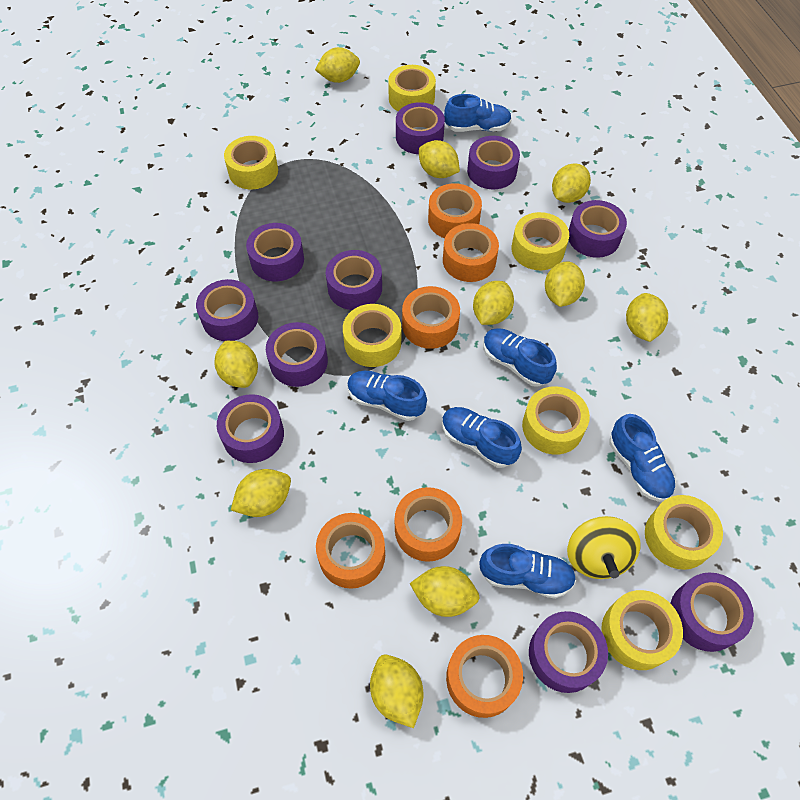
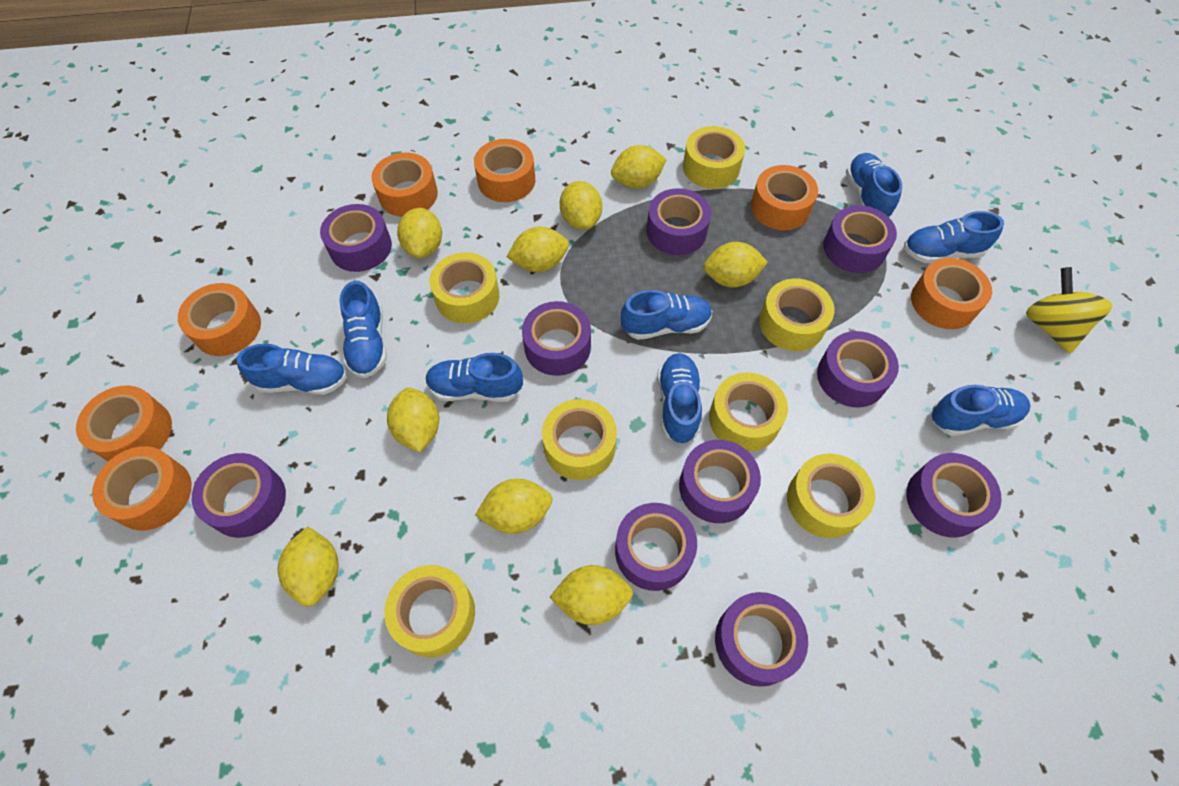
blue shoe: [347,371,427,421] [442,407,522,468] [444,94,512,132] [480,544,576,599] [483,328,557,387] [609,414,676,502] = 6 -> [237,344,347,395] [339,281,387,378] [425,353,523,402] [621,290,712,340] [657,353,702,444] [846,153,902,217] [904,211,1004,263] [932,385,1031,436] = 8
orange tape: [316,513,385,589] [395,487,462,562] [402,286,460,349] [428,183,482,238] [443,223,499,282] [446,635,523,718] = 6 -> [76,385,172,461] [92,446,192,530] [178,283,261,356] [371,153,438,217] [474,139,535,202] [751,165,818,230] [911,258,992,329] = 7
yellow lemon: [215,341,258,388] [231,469,291,517] [315,47,360,83] [370,654,423,728] [409,566,480,617] [419,140,460,178] [473,281,514,325] [545,261,585,307] [552,163,591,203] [626,293,668,342] = 10 -> [277,527,339,607] [387,388,439,452] [397,208,442,259] [475,479,552,534] [507,227,569,272] [550,565,633,625] [560,181,602,230] [611,145,667,189] [704,242,768,287] = 9

